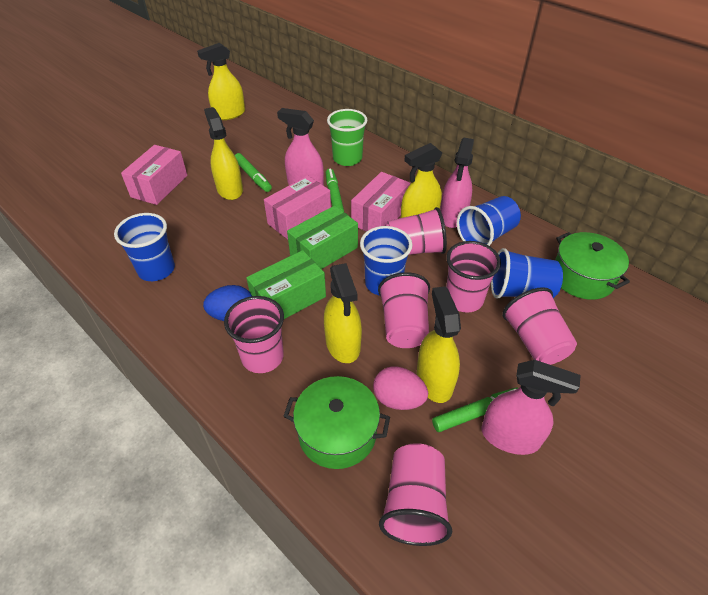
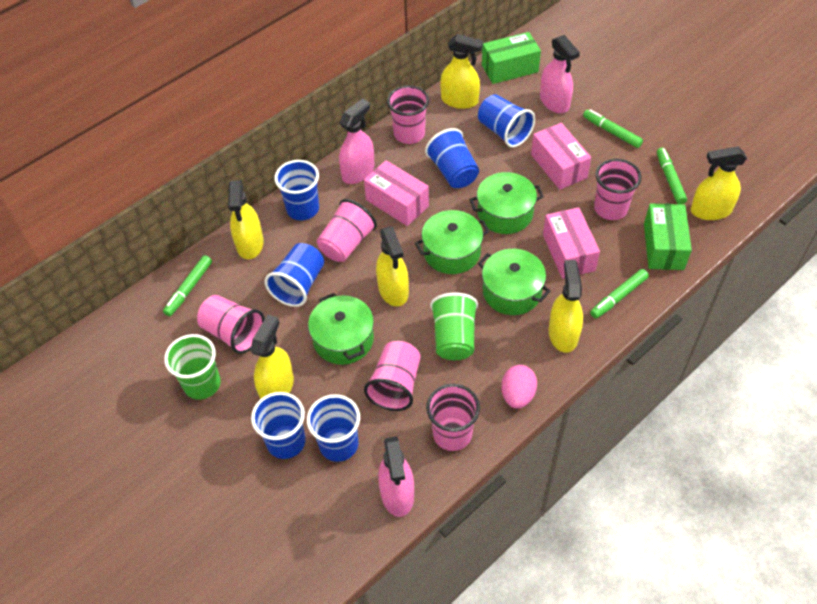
blue cup: [114,213,175,281] [360,226,412,296] [457,196,521,246] [491,248,563,299] = 4 -> [251,392,306,459] [264,243,324,307] [274,160,319,220] [307,394,360,462] [425,128,479,188] [478,94,535,148] = 6
blue egg: [203,285,252,321] = 1 -> none = 0
green cup: [327,109,367,166] = 1 -> [164,334,221,400] [430,293,478,360] = 2
green marker: [235,153,272,192] [326,168,344,212] [432,388,518,432] = 3 -> [163,255,212,316] [583,109,643,148] [590,269,649,319] [657,148,687,204] = 4
green pot: [283,376,390,469] [555,232,630,300] = 2 -> [308,293,374,365] [415,210,490,274] [469,172,544,234] [478,249,550,315] = 4
yellow spray bottle: [197,43,245,120] [204,107,243,200] [324,263,362,363] [401,143,442,218] [417,286,461,403] = 5 -> [228,180,264,259] [250,315,294,399] [376,226,409,306] [440,34,483,109] [549,260,583,353] [691,147,747,220] = 6

